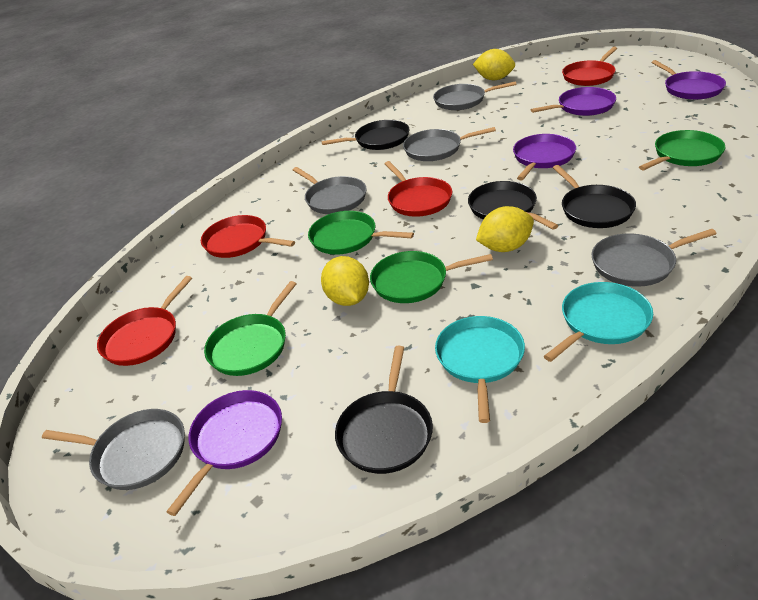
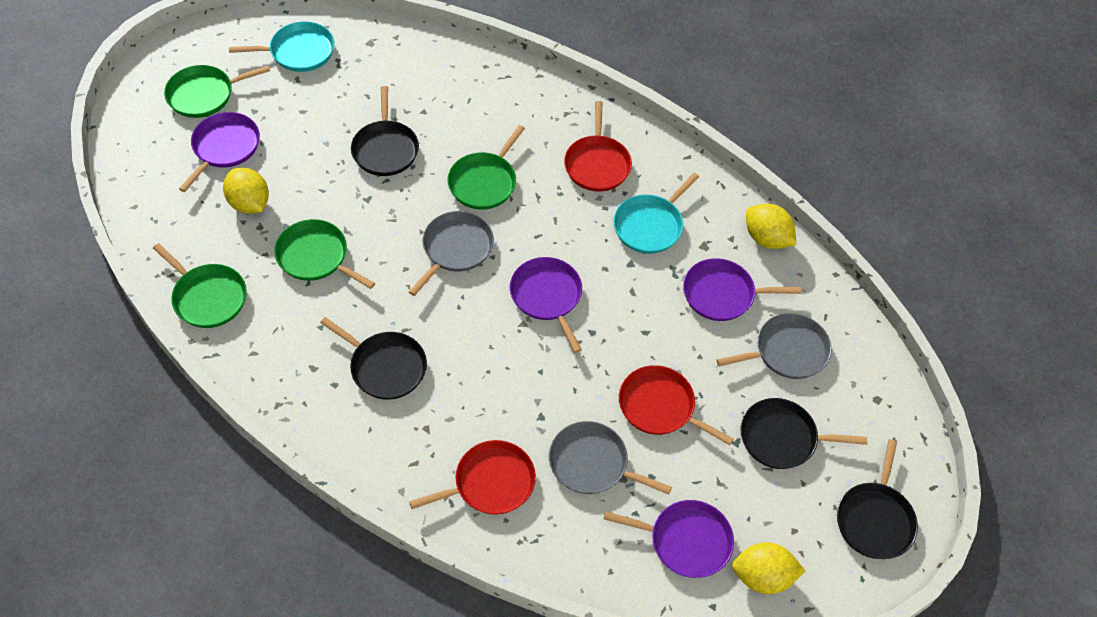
grey pan: [42,409,185,490] [293,167,367,214] [403,127,496,161] [433,81,517,110] [591,229,717,287] = 5 -> [409,211,494,296] [549,421,672,494] [717,313,832,379] = 3
red pan: [97,276,192,366] [201,215,295,258] [385,161,452,217] [562,47,617,86] = 4 -> [409,440,536,515] [564,101,632,192] [619,365,734,445] = 3

